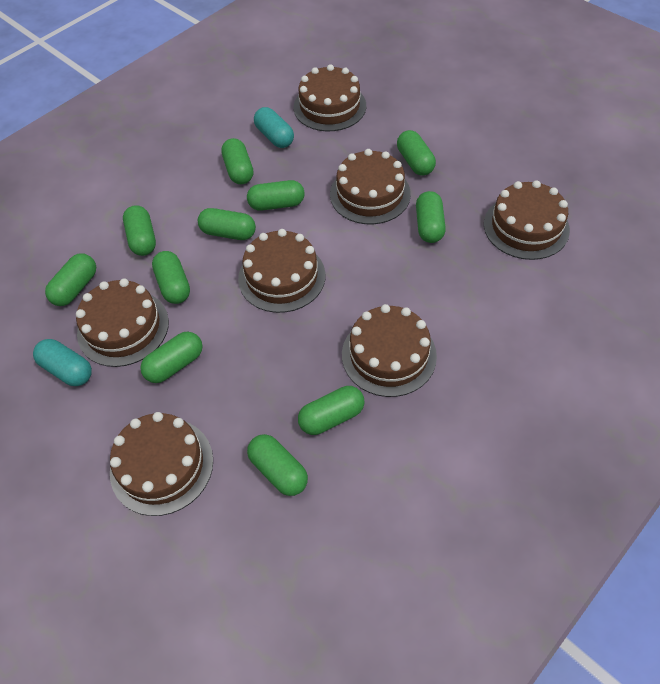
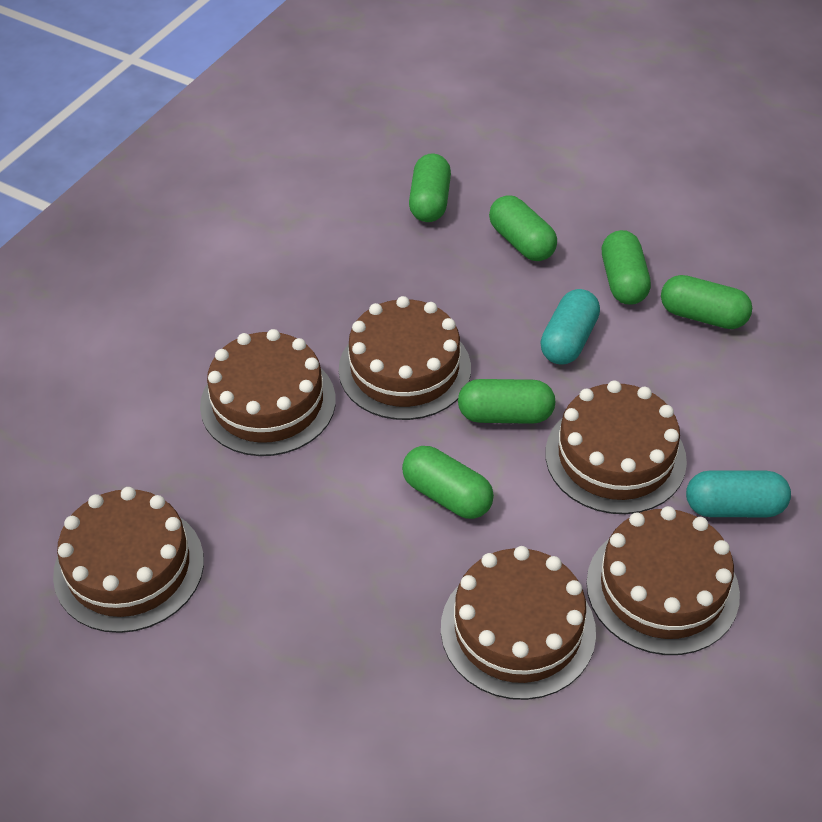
brown cake: [76,278,169,367] [110,412,213,516] [238,229,325,313] [294,64,366,131] [330,149,411,224] [342,304,437,397] [484,180,570,260] = 7 -> [53,487,204,633] [200,329,336,456] [339,296,471,420] [441,546,596,700] [545,380,687,514] [586,506,740,655] = 6
green capsule: [45,254,96,306] [123,205,156,256] [140,332,203,383] [152,251,190,304] [198,208,256,240] [221,138,253,184] [247,180,304,211] [247,434,308,496] [298,386,364,435] [397,130,436,176] [416,191,446,243] = 11 -> [402,446,494,519] [409,154,451,222] [458,379,555,424] [489,195,557,261] [602,230,651,305] [661,275,752,329] = 6

